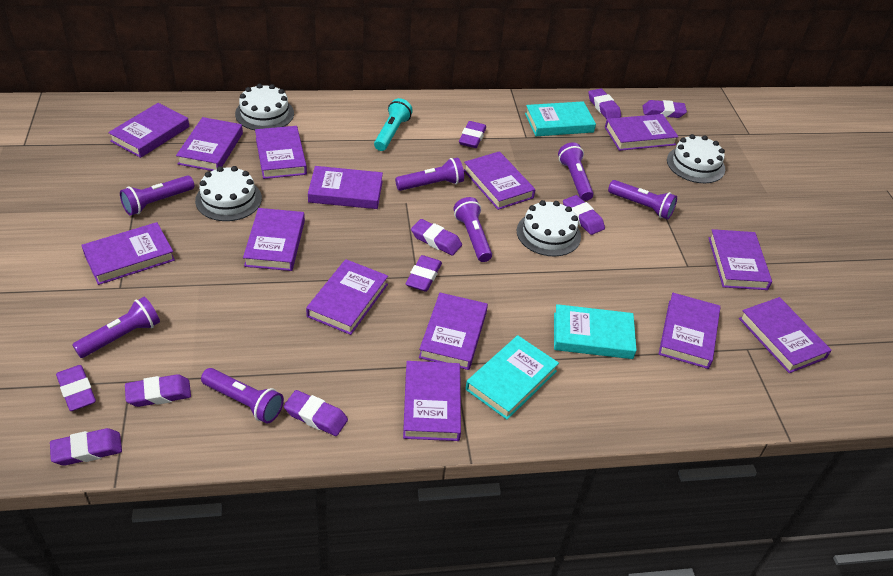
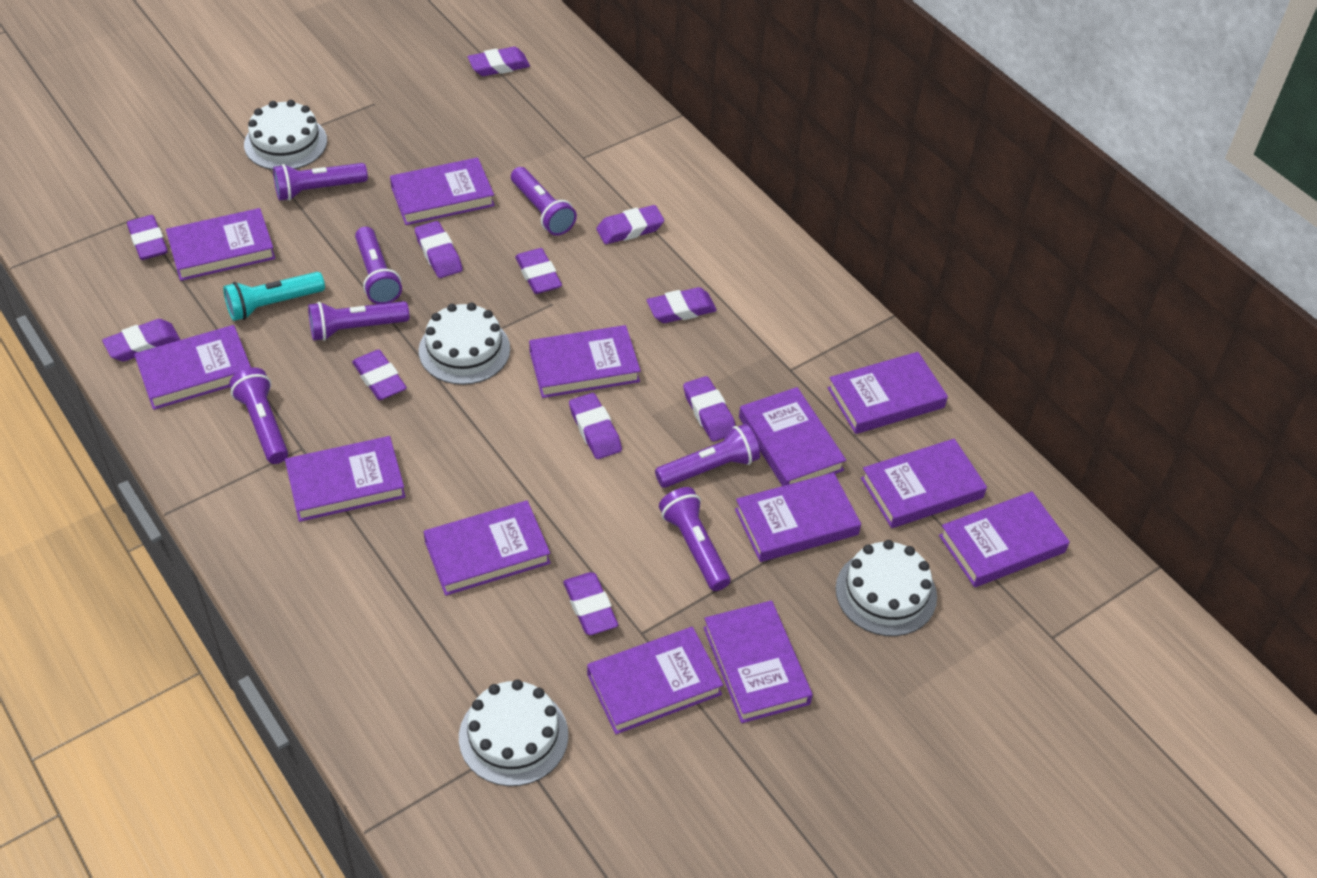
purple book: [81,222,175,285] [108,103,189,158] [176,117,243,171] [243,208,305,271] [255,126,307,179] [306,259,388,335] [308,166,383,209] [403,361,461,441] [419,293,488,370] [464,151,535,210] [605,114,679,151] [659,293,721,369] [709,229,772,290] [739,297,832,373] = 14 -> [134,325,251,410] [166,208,276,281] [285,436,406,522] [390,157,495,225] [424,501,551,596] [529,325,641,398] [587,627,723,734] [703,601,813,723] [735,473,861,562] [739,387,846,486] [828,352,948,434] [861,439,987,528] [939,491,1070,587] = 13
purple eraser: [50,428,122,466] [56,365,96,411] [125,374,191,407] [284,390,348,436] [406,255,442,292] [411,219,462,255] [459,121,486,148] [563,195,605,235] [588,89,621,119] [642,100,687,118] = 10 -> [102,319,180,362] [127,215,167,260] [352,350,407,400] [415,221,462,278] [468,47,530,76] [515,248,562,294] [563,572,618,635] [569,393,622,459] [596,205,664,244] [647,287,717,323] [683,376,736,442] = 11
turquoise book: [465,335,559,420] [525,101,596,136] [554,304,637,359] = 3 -> none = 0

